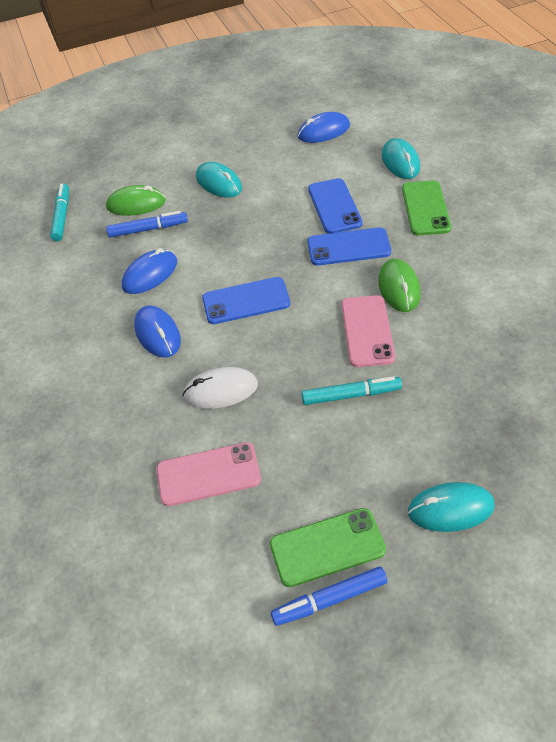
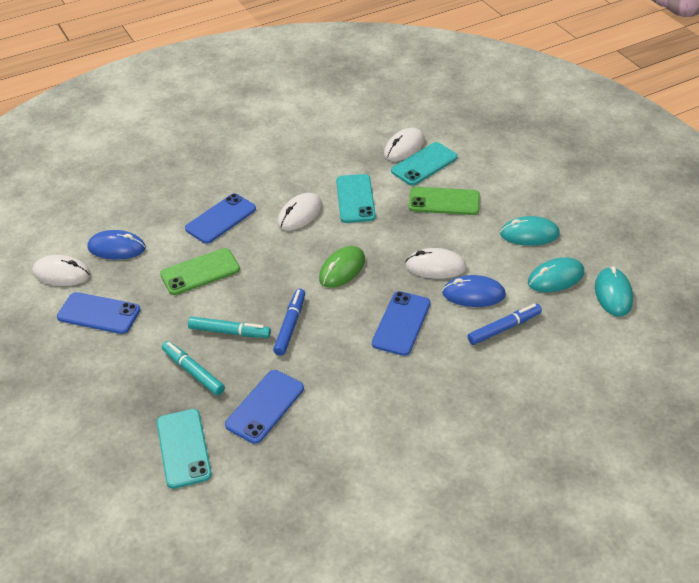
blue mouse: [122,248,177,294] [134,306,181,357] [298,112,350,143] = 3 -> [88,230,146,260] [442,275,506,307] = 2
blue phone: [202,277,290,324] [308,178,363,234] [308,227,391,266] = 3 -> [57,292,140,334] [185,193,256,244] [225,370,304,444] [372,291,430,356] = 4
green mouse: [106,185,166,216] [378,259,421,312] = 2 -> [319,246,365,288] = 1
pink phone: [156,442,261,506] [341,295,395,367] = 2 -> none = 0
turquoise phone: none = 0 -> [157,409,212,489] [336,174,376,223] [391,142,458,186] = 3
white mouse: [182,367,258,409] = 1 -> [32,255,91,286] [277,193,322,231] [384,128,425,161] [405,248,467,279] = 4

